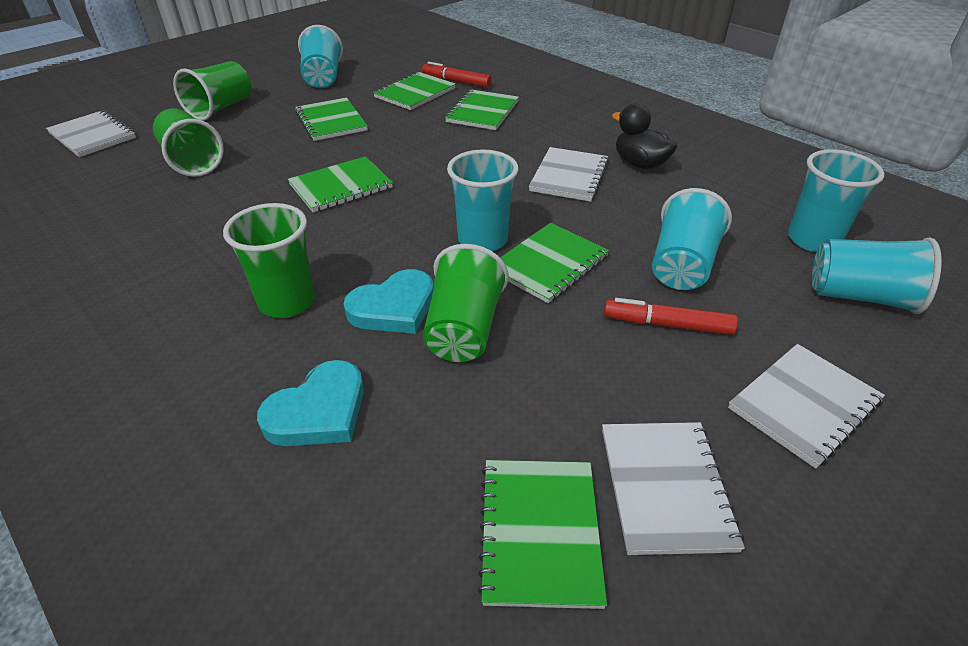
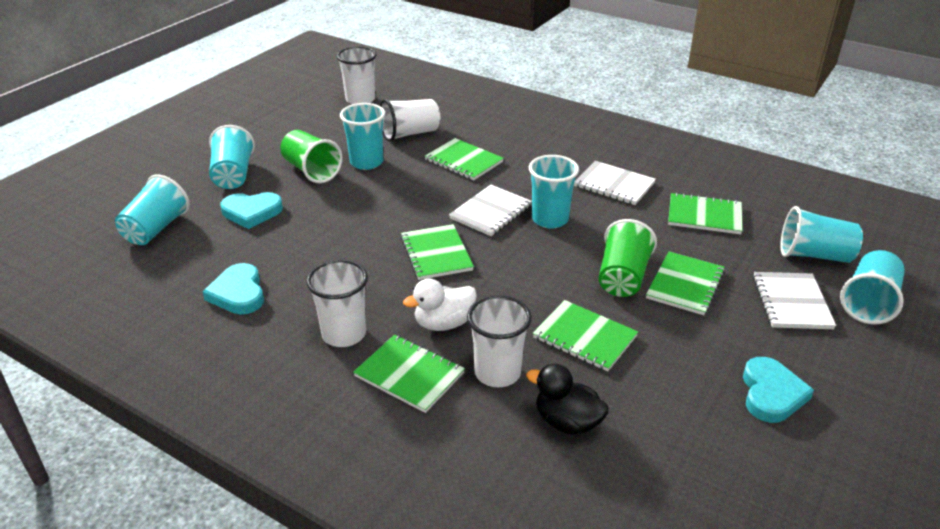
green cup: [153,108,224,177] [173,61,251,121] [223,203,315,318] [423,244,509,362] = 4 -> [281,130,343,183] [599,219,657,297] = 2
red marker: [422,62,492,88] [604,298,738,335] = 2 -> none = 0
turquoise cup: [298,25,343,88] [447,149,519,252] [652,188,732,290] [788,149,884,252] [812,237,942,314] = 5 -> [115,175,190,245] [209,125,255,189] [340,103,385,170] [529,155,579,229] [780,206,863,263] [840,250,905,325] = 6
turquoise heart: [257,360,364,446] [344,269,434,334] = 2 -> [202,263,264,314] [220,192,283,229] [743,357,814,423] = 3
white cup: none = 0 -> [306,260,368,347] [337,46,377,104] [380,99,440,142] [467,295,532,387] = 4
white duck: none = 0 -> [403,279,477,331] = 1
white notebook: [46,110,136,157] [529,147,609,202] [602,422,745,555] [728,344,885,469] = 4 -> [449,185,532,236] [574,161,656,205] [753,272,836,329] = 3

